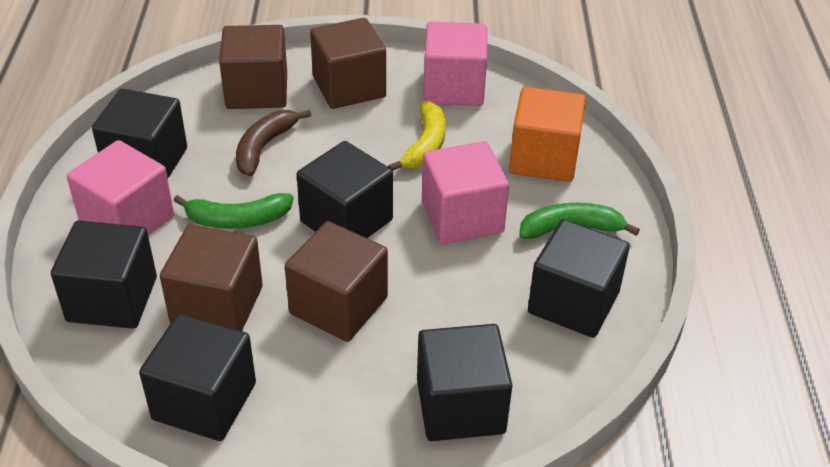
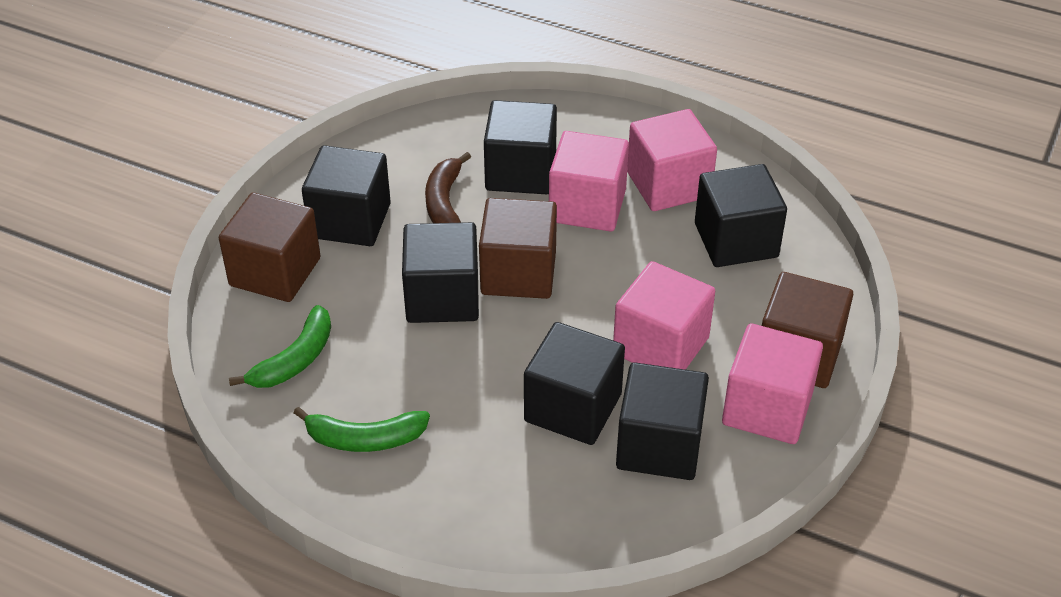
brown cube: [160,224,263,331] [219,25,287,109] [285,221,388,342] [310,18,386,109] = 4 -> [219,193,321,302] [479,198,557,299] [762,272,853,388] = 3
orange cube: [509,87,586,182] = 1 -> none = 0
pink cube: [67,140,174,235] [422,141,509,244] [423,22,487,106] = 3 -> [549,131,629,232] [613,261,715,370] [627,109,717,211] [722,323,823,444] = 4
yellow banana: [388,101,445,171] = 1 -> none = 0

